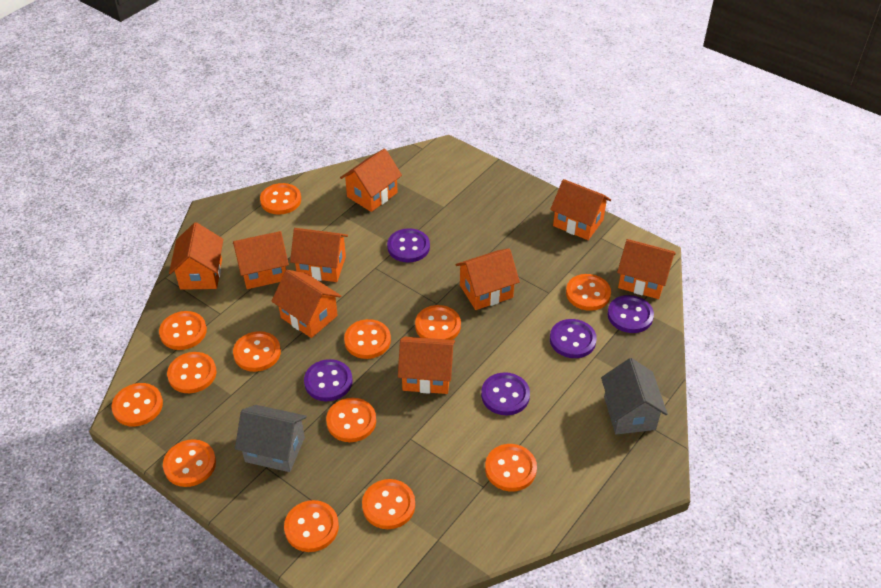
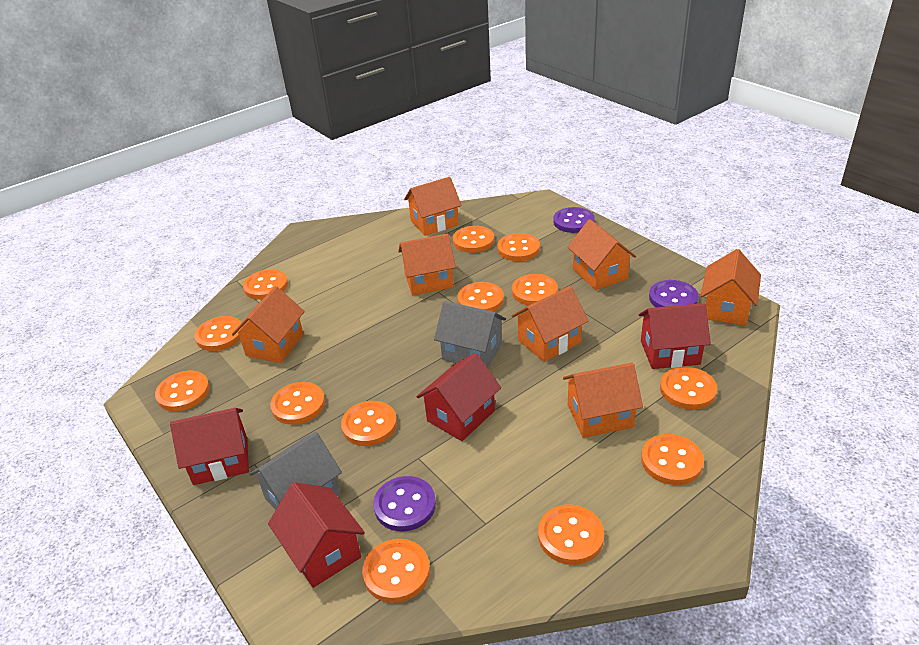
orange house: [169,222,223,290] [233,231,289,289] [272,270,341,338] [290,228,348,282] [340,148,402,212] [398,337,455,394] [455,249,520,310] [550,179,611,240] [617,239,676,299] = 9 -> [232,286,305,363] [398,234,456,295] [404,177,462,236] [511,286,589,362] [563,362,643,438] [568,220,636,290] [701,249,761,326] = 7
purple button: [304,359,352,401] [387,228,430,263] [481,372,530,415] [550,319,597,358] [608,295,654,333] = 5 -> [373,476,436,531] [553,207,595,233] [649,280,698,307] = 3
red house: none = 0 -> [170,408,249,485] [268,482,365,588] [416,353,501,441] [638,303,711,369] = 4

